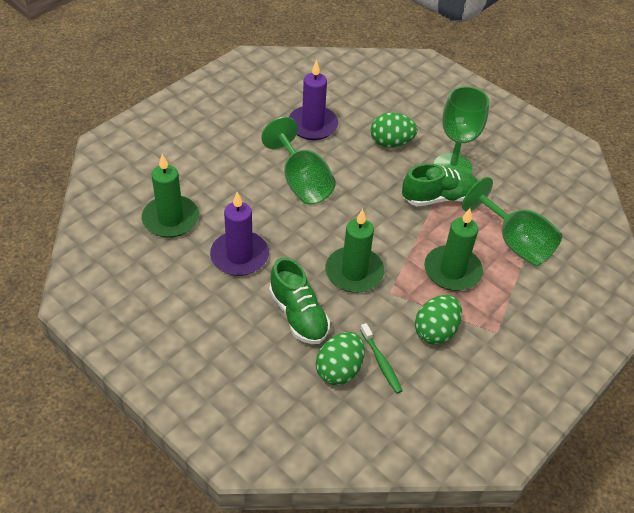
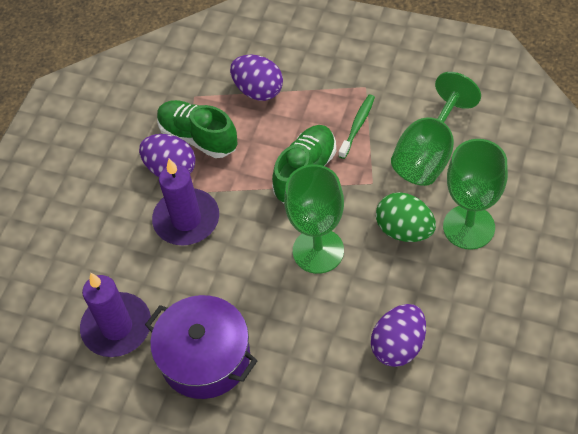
green candle: [142,154,199,238] [325,209,384,293] [424,208,483,291] = 3 -> none = 0
green egg: [316,332,365,385] [370,113,418,148] [415,295,462,345] = 3 -> [376,192,436,242] = 1
purple egg: none = 0 -> [139,134,195,177] [230,55,283,101] [371,304,426,367] = 3
purple pot: none = 0 -> [145,295,257,399] = 1

